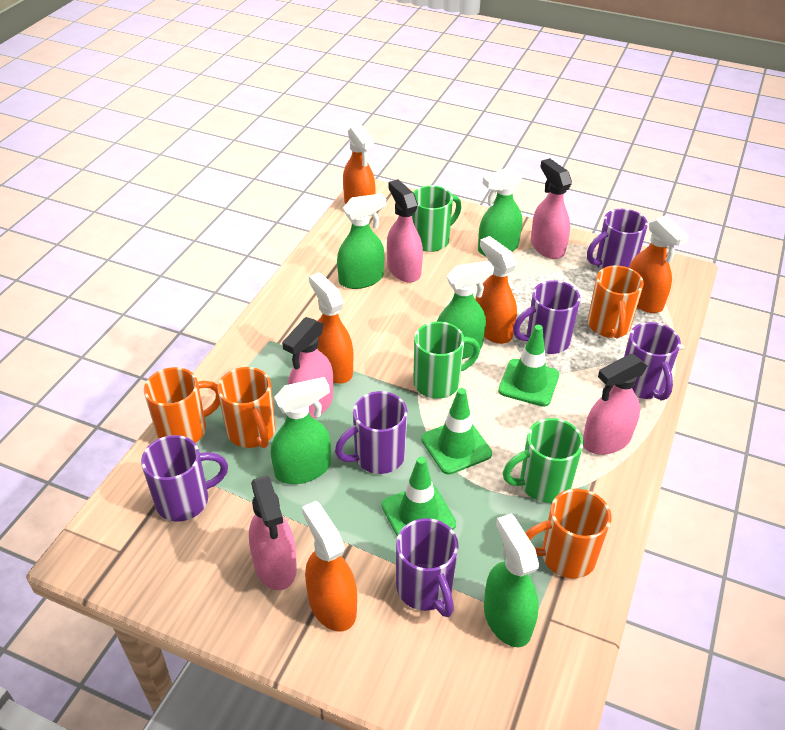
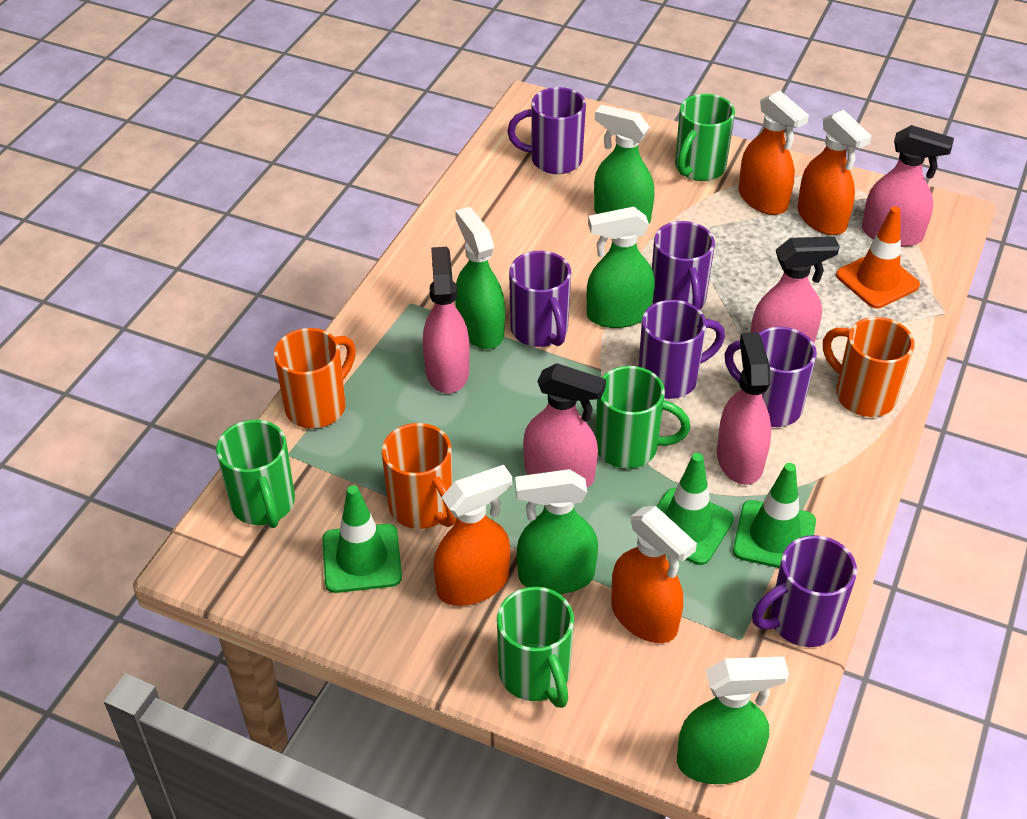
green mug: [412,185,462,252] [413,322,480,399] [503,418,584,503] = 3 -> [216,420,295,528] [497,587,574,708] [595,366,690,469] [675,94,735,181] = 4
orange mug: [144,367,220,443] [218,367,276,448] [525,489,611,579] [588,265,644,339] = 4 -> [274,328,356,429] [382,423,457,529] [823,317,915,417] = 3
orange spray bottle: [302,501,357,631] [309,272,353,384] [343,124,376,204] [475,236,517,344] [629,215,689,313] = 5 -> [434,465,512,606] [611,506,697,643] [739,91,809,215] [797,110,872,235] = 4
orange traffic cone: none = 0 -> [836,206,920,308] = 1

